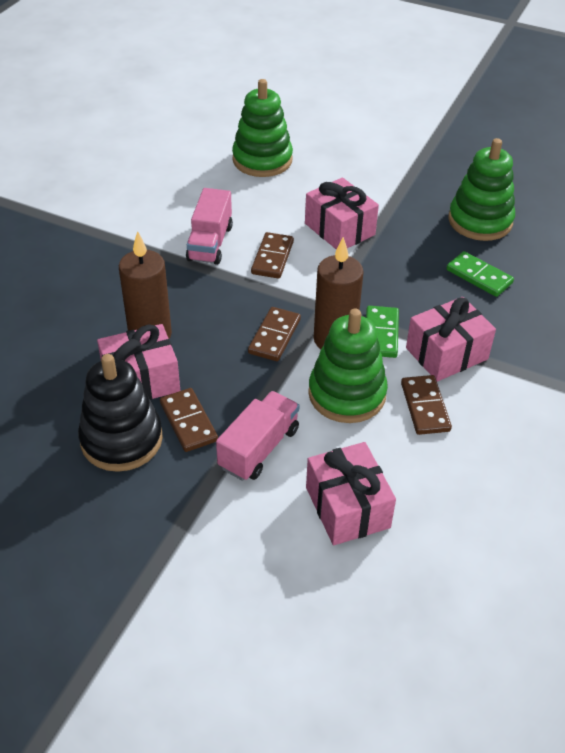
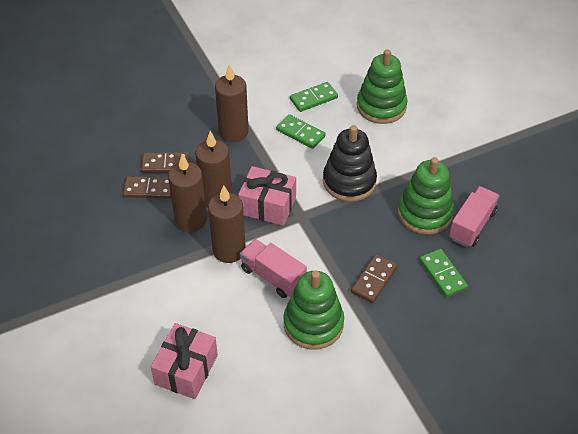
brown candle: [119,231,172,339] [314,237,364,349] = 2 -> [168,154,207,232] [195,131,232,207] [208,185,246,263] [215,64,249,142] = 4
brown domino: [160,388,218,452] [248,307,301,361] [251,232,294,279] [401,375,452,435] = 4 -> [123,176,171,199] [141,152,190,173] [351,254,398,303] = 3
green domino: [366,306,399,358] [446,251,514,297] = 2 -> [276,114,326,149] [290,82,338,112] [419,249,468,297] = 3
pink gift: [97,324,180,400] [305,177,379,250] [306,442,396,545] [406,297,496,381] = 4 -> [151,323,218,399] [238,166,296,226] = 2

